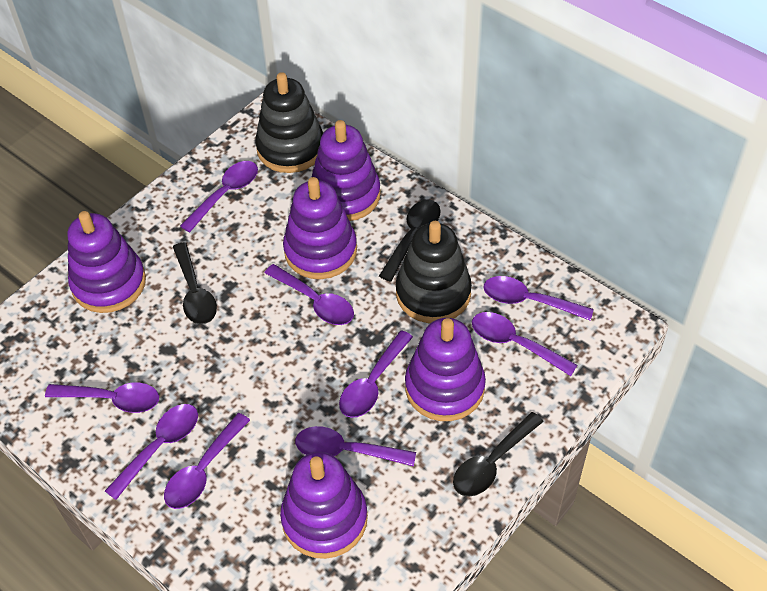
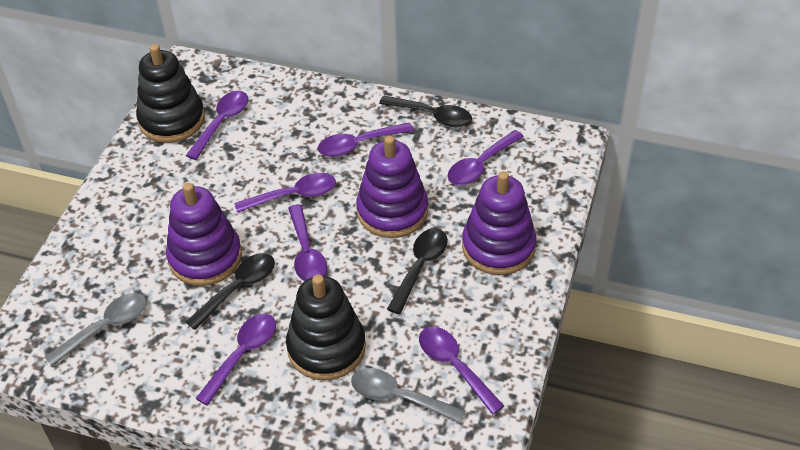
grey spoon: none = 0 -> [45,293,147,366] [351,368,466,424] = 2
purple spoon: [45,383,159,413] [105,404,198,500] [164,413,250,509] [180,161,258,233] [264,264,354,325] [295,426,416,466] [339,330,413,418] [472,312,578,376] [484,276,594,321] = 9 -> [186,91,248,160] [195,314,276,406] [234,173,336,213] [288,204,327,281] [318,123,414,157] [419,327,504,415] [448,130,524,185] = 7
purple stacking toy: [67,211,146,313] [280,452,368,559] [283,177,357,279] [312,120,381,221] [405,318,486,421] = 5 -> [166,183,242,286] [356,136,428,238] [462,171,536,275] = 3

